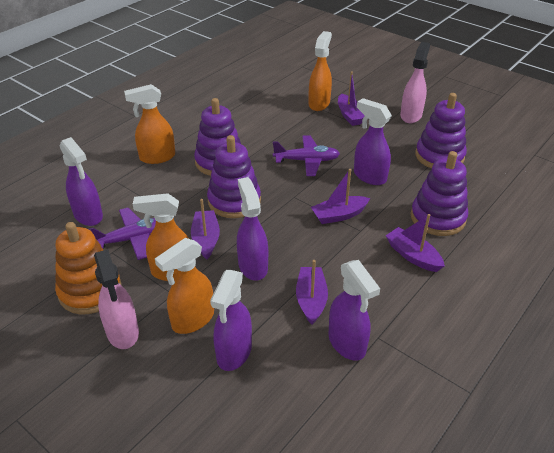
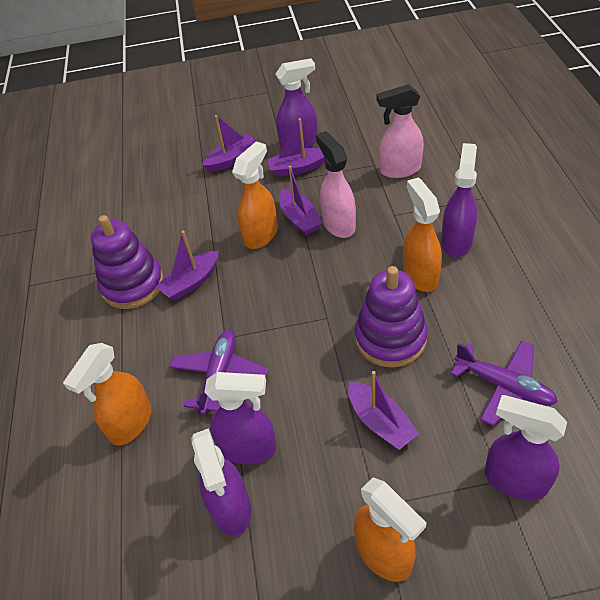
orange stacking toy: [55,222,121,314] = 1 -> none = 0
purple stacking toy: [194,98,241,176] [207,135,261,218] [411,151,468,236] [415,93,467,168] = 4 -> [91,215,164,309] [355,266,428,368] = 2

